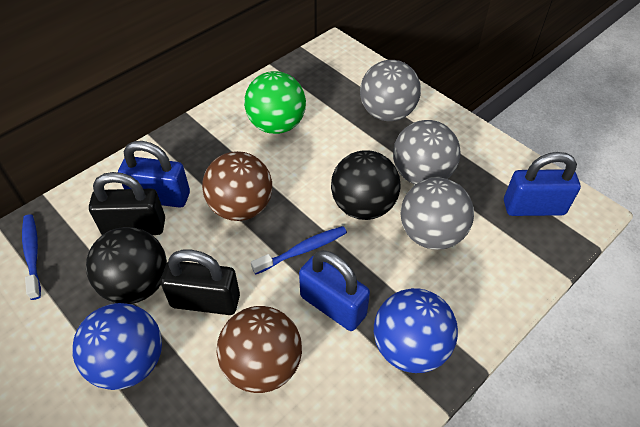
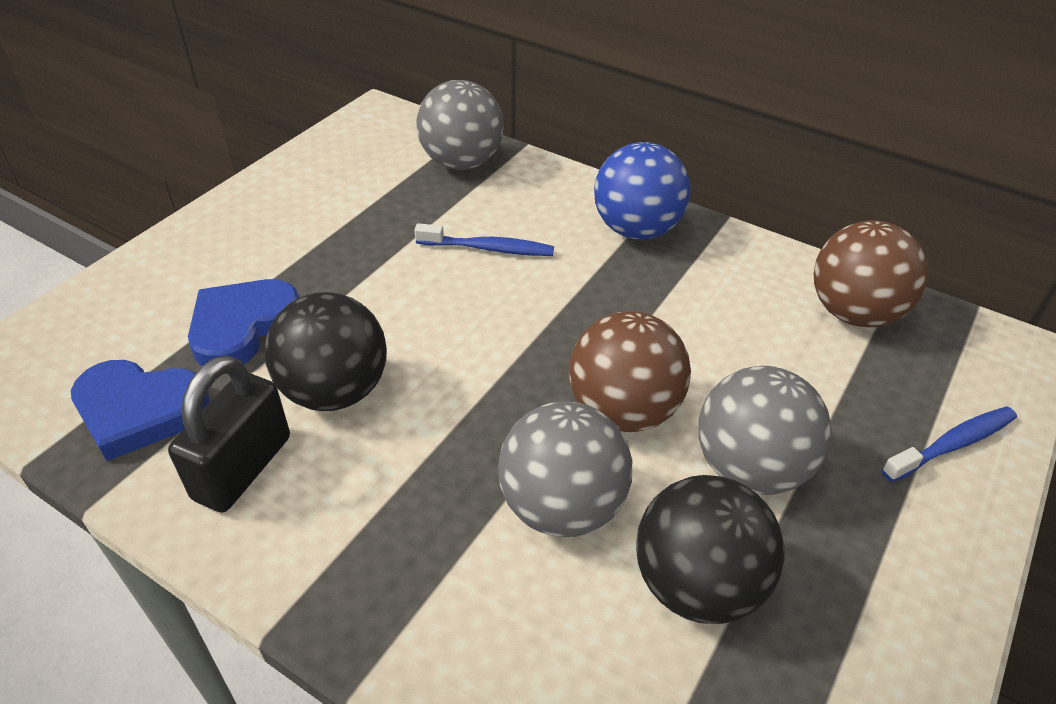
black padlock: [89,172,165,235] [161,250,240,315] = 2 -> [168,355,290,512] = 1
blue ball: [72,303,162,390] [374,288,458,373] = 2 -> [594,142,690,240] = 1
blue heart: none = 0 -> [71,360,210,461] [188,279,299,366] = 2
blue padlock: [118,141,190,208] [299,250,370,331] [504,152,581,216] = 3 -> none = 0
green ball: [244,71,306,134] = 1 -> none = 0

